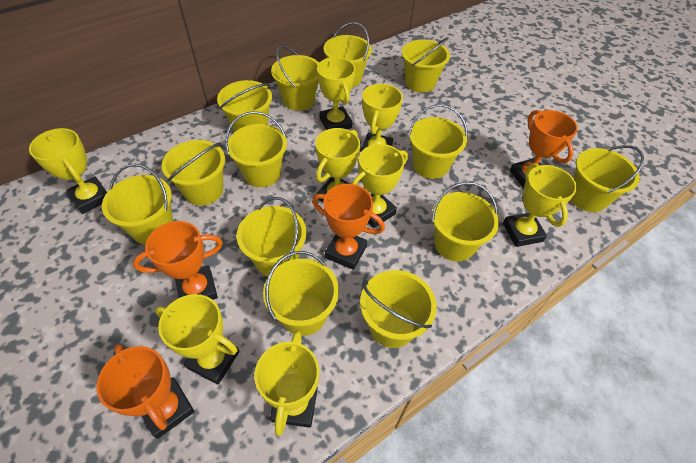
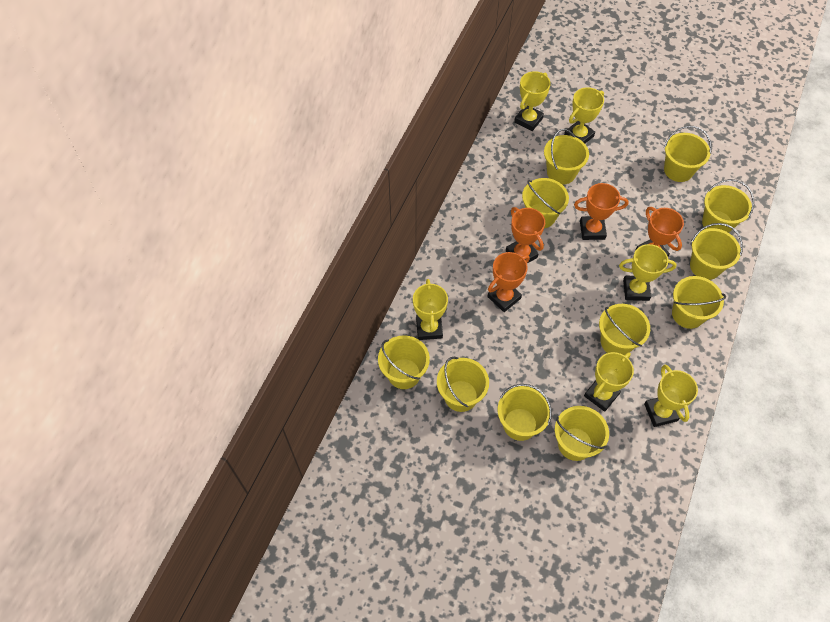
yellow bucket: [102,164,173,244] [162,140,225,205] [217,80,272,132] [225,111,287,187] [237,197,306,277] [263,251,339,336] [271,46,319,111] [323,22,372,87] [360,270,437,348] [402,37,450,93] [408,104,468,179] [431,182,499,262] [571,145,644,212] = 13 -> [378,335,430,389] [437,356,489,412] [498,384,552,441] [522,178,569,228] [544,129,589,185] [555,406,609,461] [599,304,650,355] [664,126,712,182] [672,276,726,329] [690,223,743,280] [702,179,754,233] = 11
yellow trophy: [29,128,107,214] [155,294,239,385] [254,331,319,436] [315,128,360,202] [317,57,355,130] [352,144,408,228] [360,84,403,153] [503,163,577,247] = 8 -> [413,279,448,340] [514,71,551,131] [564,87,604,143] [584,352,634,412] [619,244,677,301] [644,365,698,427] = 6

